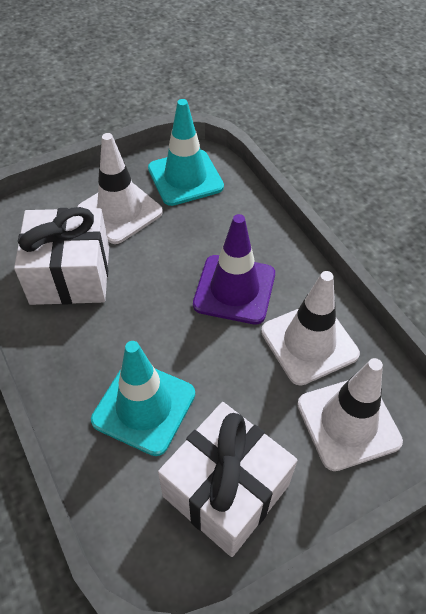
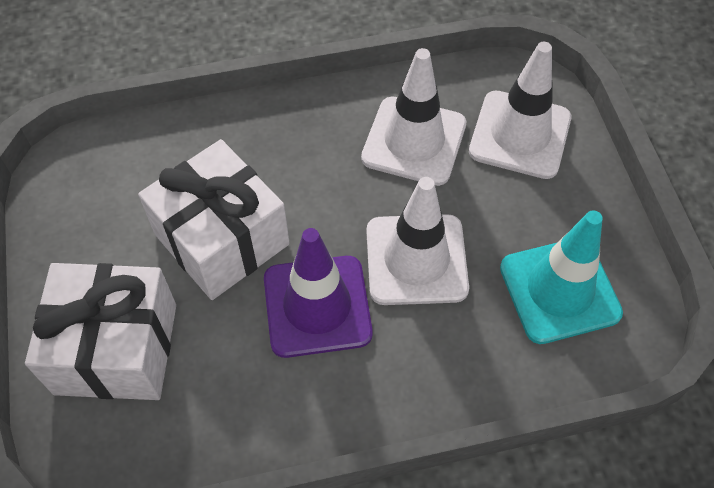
turquoise traffic cone: [91,341,195,456] [148,99,224,206] = 2 -> [500,210,623,344] = 1

